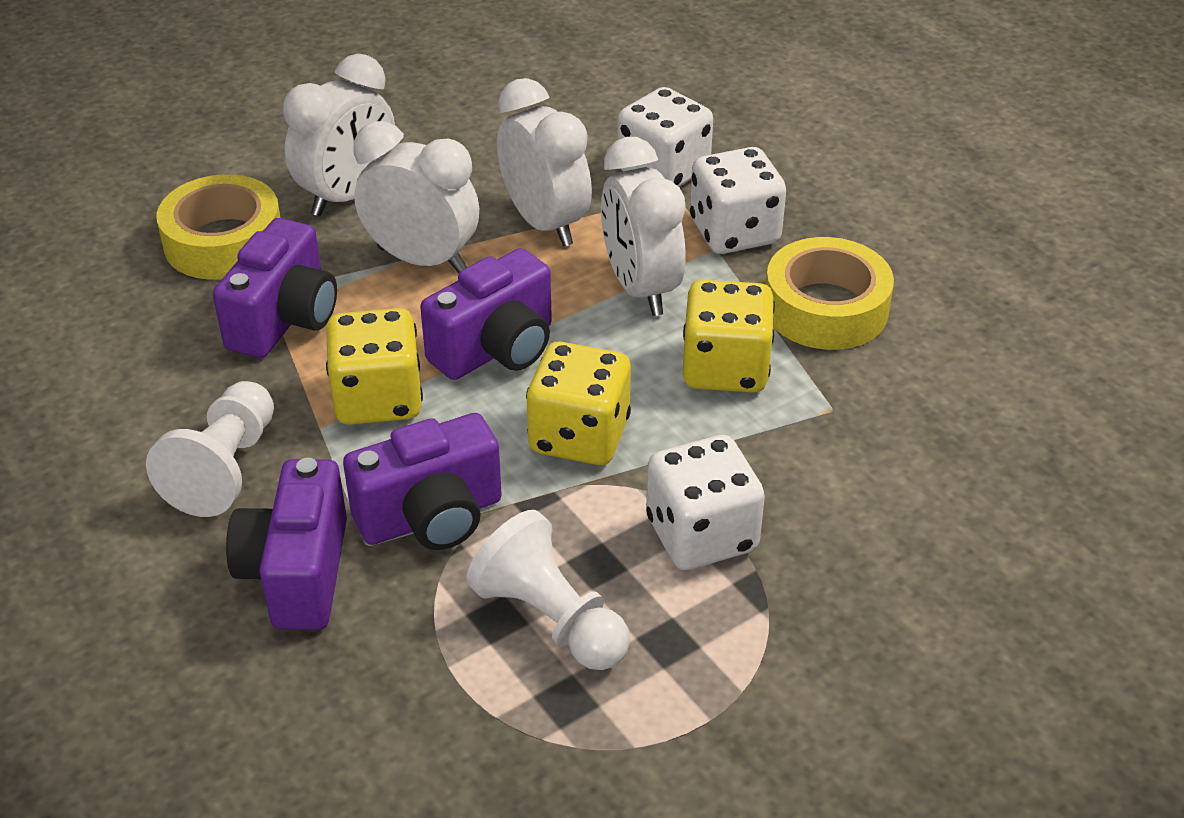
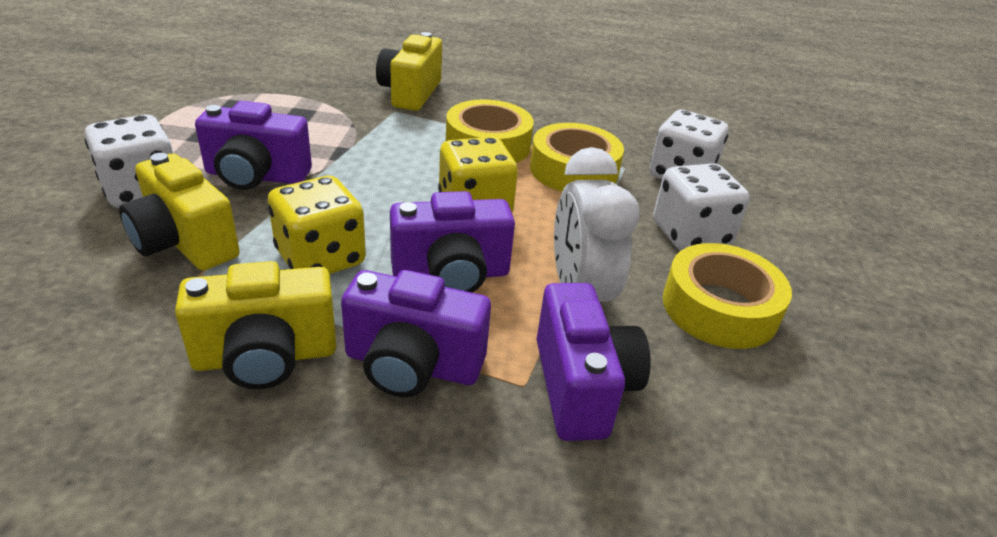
white clock: [283,53,395,216] [354,121,479,273] [497,78,592,247] [601,137,686,316] = 4 -> [554,147,640,302] = 1
white pawn: [146,381,274,517] [466,510,630,670] = 2 -> none = 0
yellow camera: none = 0 -> [119,153,240,271] [175,261,336,389] [376,32,442,111] = 3
yellow dice: [326,308,423,425] [526,342,631,465] [683,280,775,393] = 3 -> [268,176,366,274] [438,137,518,213] = 2
yellow tape: [156,174,281,280] [766,237,894,350] = 2 -> [446,99,534,163] [530,123,624,191] [663,243,792,349] = 3

